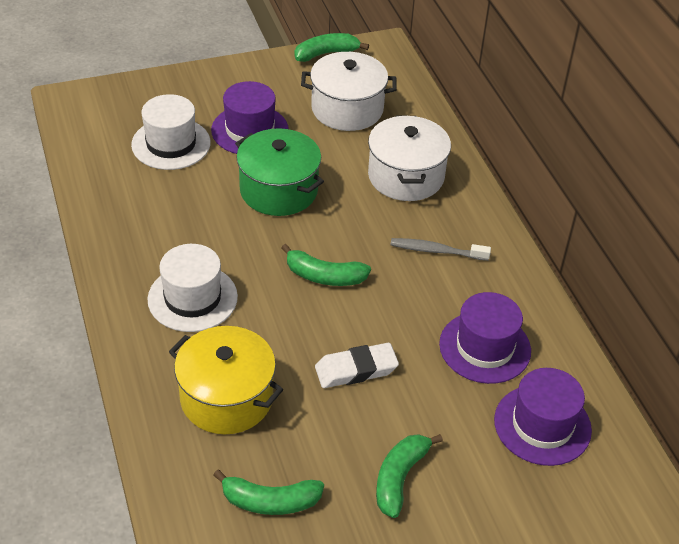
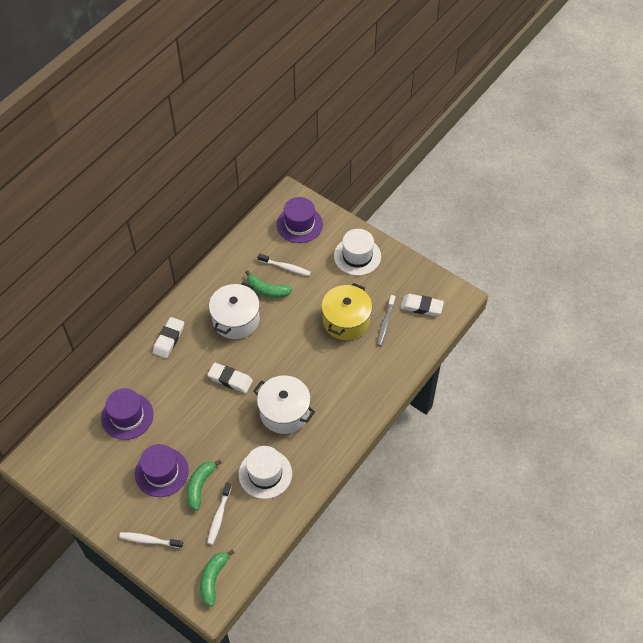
green banana: [213,470,324,515] [281,244,371,286] [295,33,369,62] [376,434,443,518] = 4 -> [186,460,222,511] [200,549,235,607] [245,270,292,298] = 3
green pot: [235,128,324,216] = 1 -> none = 0
white eraser: [315,343,399,388] = 1 -> [153,317,184,358] [207,362,253,393] [400,294,444,316] = 3
white toothbrush: none = 0 -> [119,532,183,548] [207,482,232,545] [258,253,311,276] = 3

